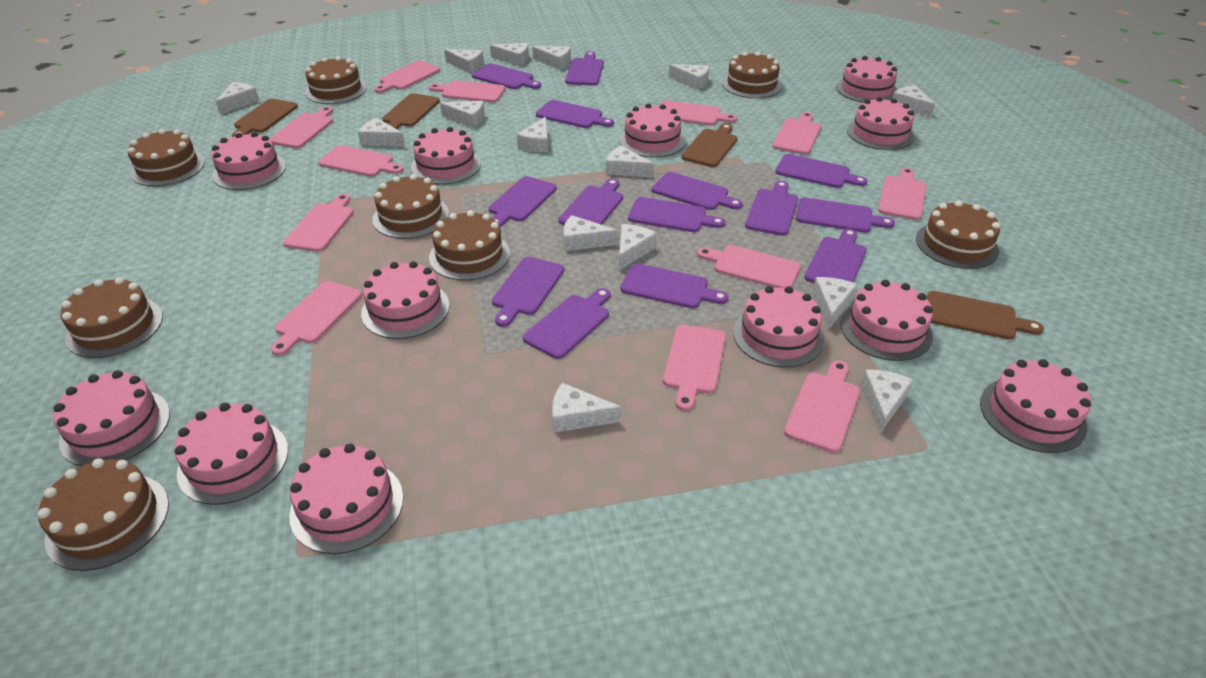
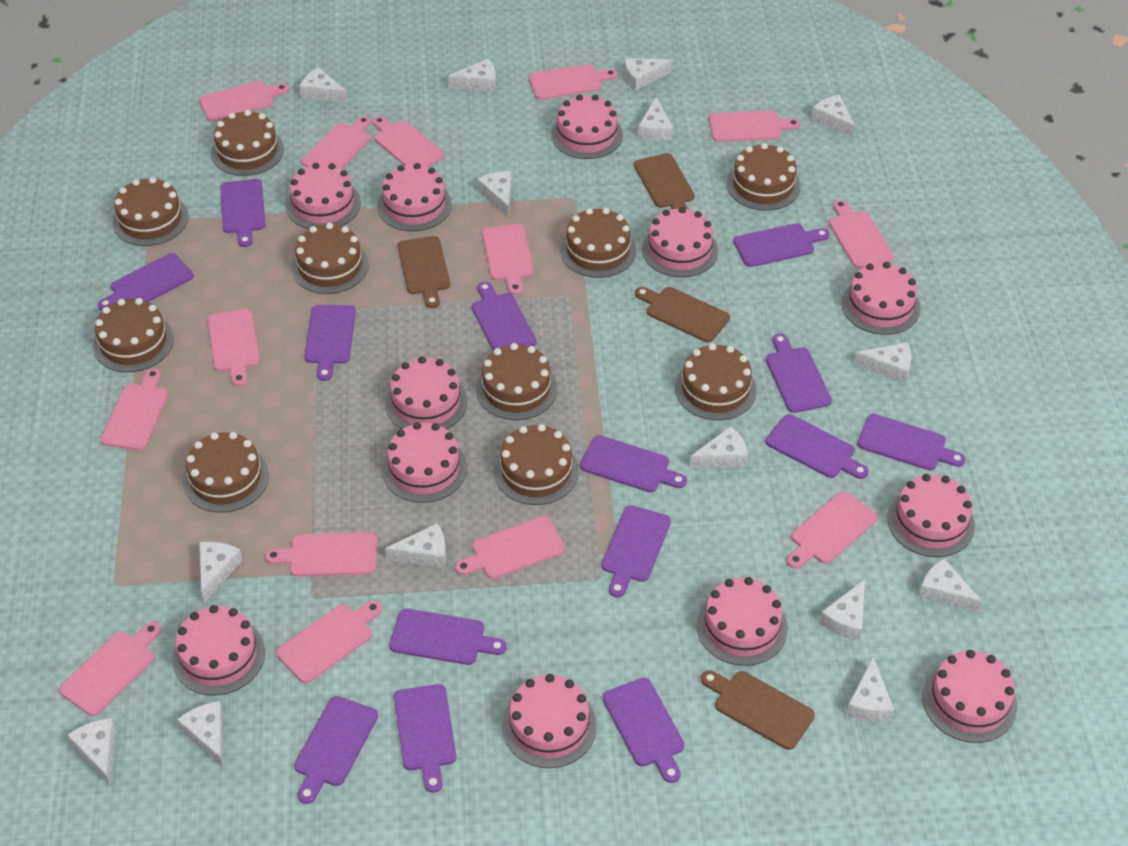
brown cake: [38,458,169,571] [61,277,163,358] [128,129,205,186] [305,56,367,104] [372,174,449,239] [429,210,510,281] [722,52,782,98] [916,200,1000,269] = 8 -> [93,298,174,372] [112,177,189,246] [183,432,269,513] [211,110,284,176] [291,223,369,294] [476,343,557,420] [494,424,579,505] [560,208,636,278] [675,343,757,420] [727,143,801,211] = 10
pink cutting board: [270,106,333,149] [271,281,362,356] [283,194,354,252] [318,145,404,177] [374,61,440,93] [429,80,506,102] [660,100,737,126] [663,324,726,411] [697,245,801,288] [773,112,821,155] [784,360,860,453] [878,168,926,220] = 12 -> [59,622,161,716] [101,368,168,450] [199,81,289,122] [208,309,260,386] [265,532,377,577] [276,600,382,683] [301,116,371,168] [373,116,444,167] [455,516,565,579] [482,224,534,295] [529,64,617,100] [709,111,800,142] [787,491,878,569] [829,200,894,269] = 14

